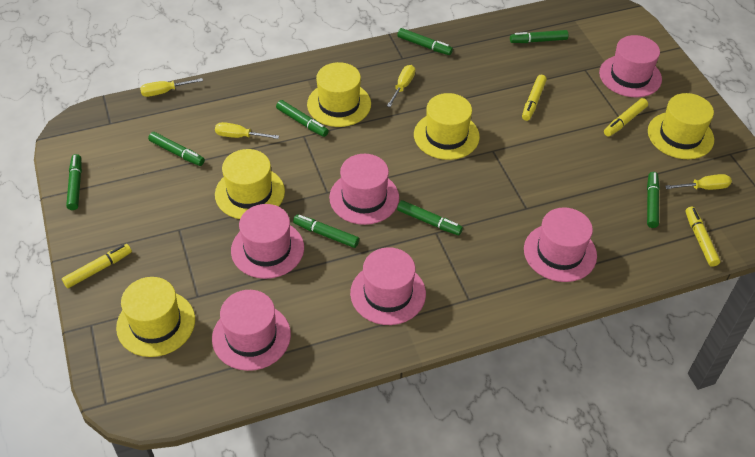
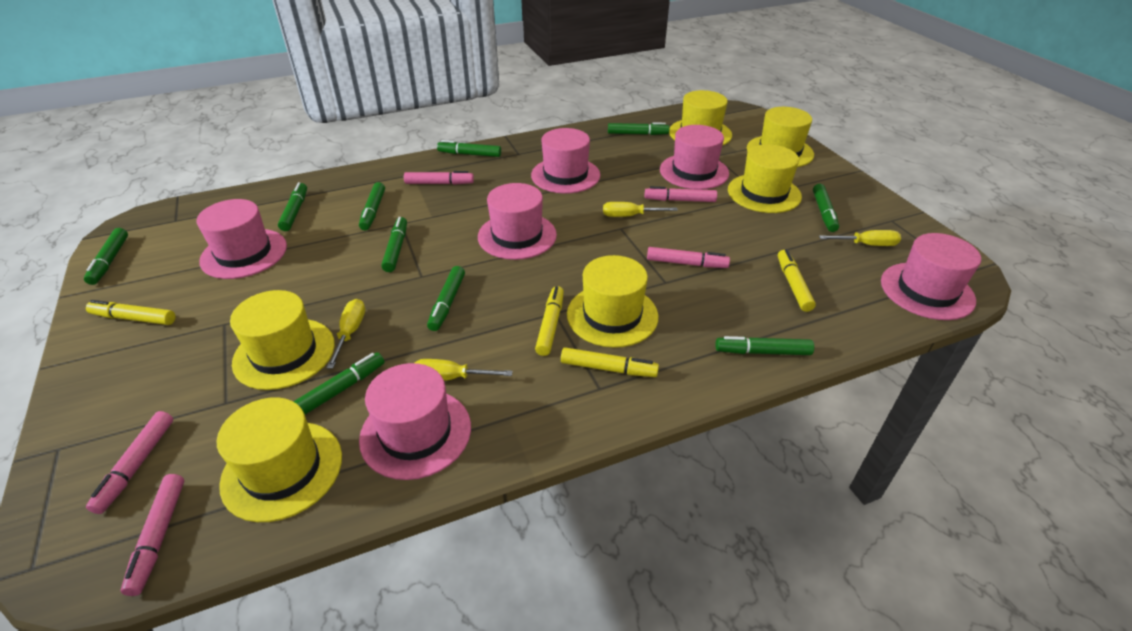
green marker: [66,154,82,210] [148,132,205,166] [276,100,329,137] [293,214,359,248] [397,28,453,55] [397,200,463,235] [510,30,568,43] [647,172,660,228] = 8 -> [84,228,128,285] [278,182,307,231] [293,352,385,415] [359,182,385,230] [381,217,407,272] [427,266,465,331] [437,140,501,157] [608,122,669,135] [715,336,814,355] [813,184,839,232] = 10
pink marker: none = 0 -> [86,411,173,514] [121,474,185,596] [404,171,474,185] [645,186,717,202] [647,247,730,268] = 5
yellow hat: [116,277,195,357] [215,149,285,219] [307,62,371,127] [414,93,480,160] [648,93,714,159] = 5 -> [217,397,342,522] [230,290,335,390] [567,255,658,348] [669,90,732,146] [728,144,802,213] [747,107,814,167] = 6

